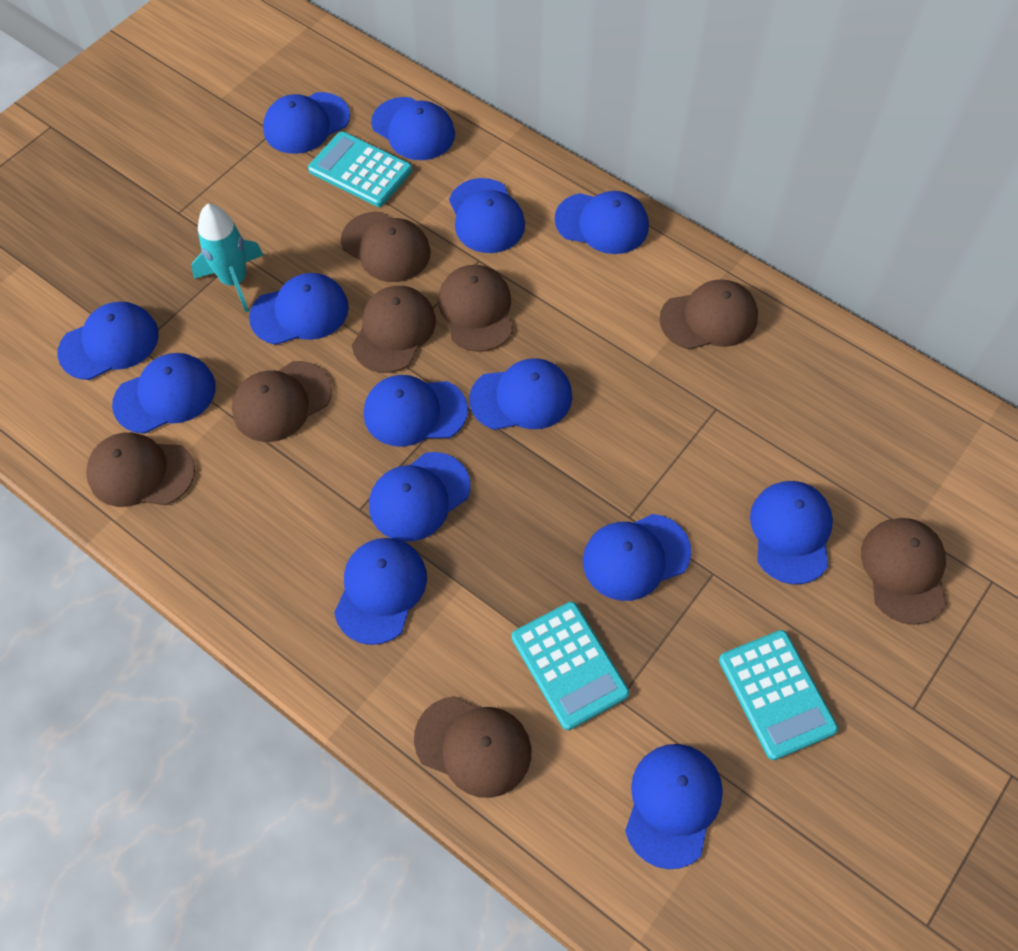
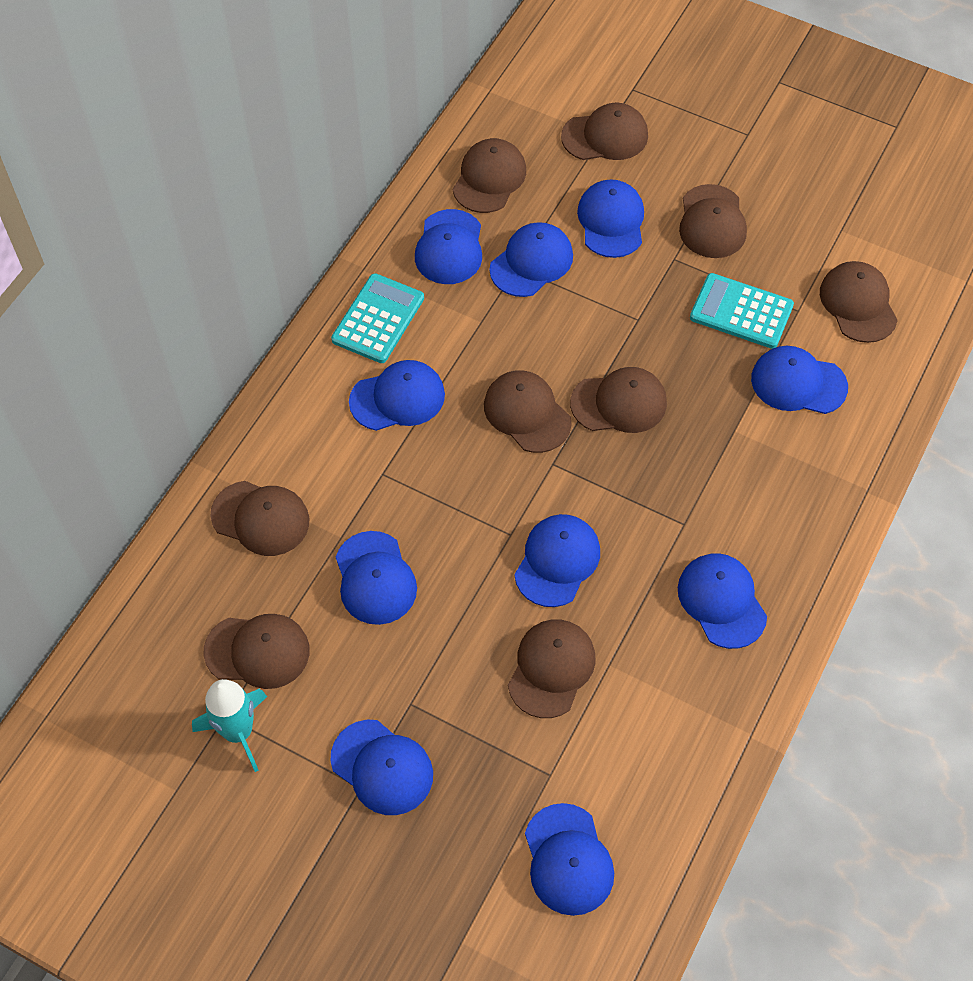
blue cap: [57,301,159,380] [112,353,216,434] [249,273,349,345] [263,92,350,154] [334,538,427,645] [364,375,468,447] [369,452,470,542] [371,97,455,160] [449,178,525,253] [469,358,572,430] [555,191,649,254] [583,514,691,601] [625,744,723,869] [750,481,833,584] = 14 -> [331,720,433,815] [336,531,417,625] [349,360,445,431] [415,209,482,284] [489,222,573,297] [514,514,600,607] [525,803,614,916] [577,179,644,258] [678,553,767,649] [751,346,848,414] = 10
brown cap: [86,432,195,507] [232,361,332,442] [341,212,431,282] [352,286,436,373] [414,696,531,798] [438,265,513,352] [659,279,758,349] [861,518,947,625] = 8 -> [204,614,310,689] [210,481,309,556] [453,138,526,213] [484,370,572,453] [508,619,595,718] [561,103,648,160] [570,367,667,433] [679,184,747,258] [820,261,898,343] = 9
turquoise calculator: [308,131,412,207] [512,602,629,730] [719,630,838,760] = 3 -> [331,273,424,363] [690,273,794,349] = 2

